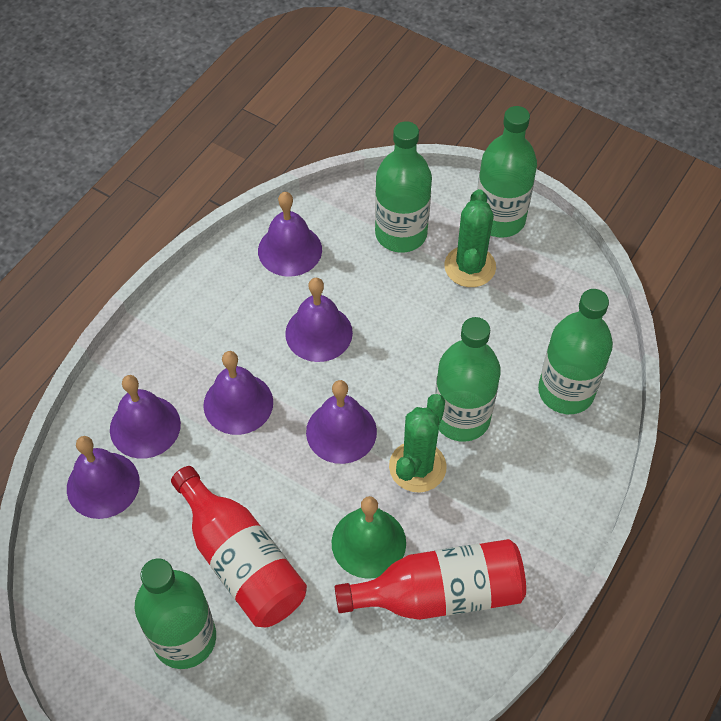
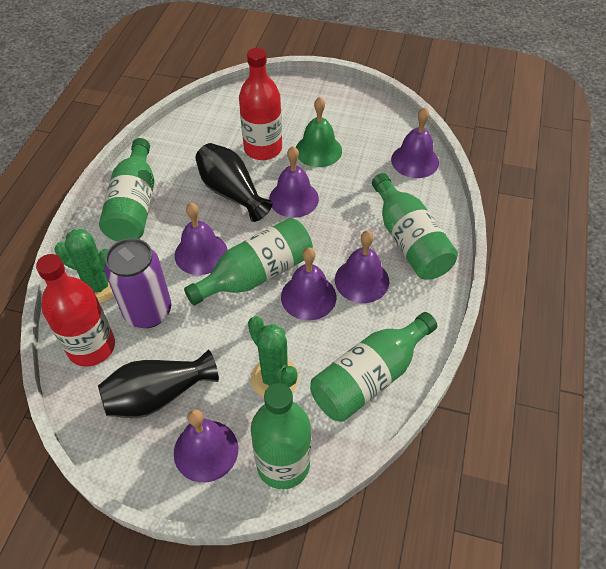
black vase: none = 0 -> [98,350,219,418] [195,143,273,222] = 2
purple can: none = 0 -> [104,238,171,328] = 1

